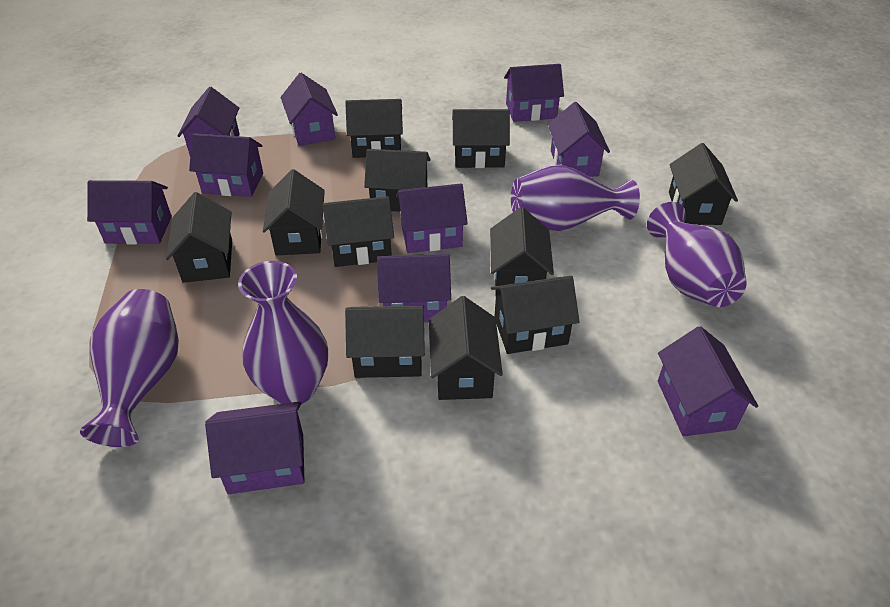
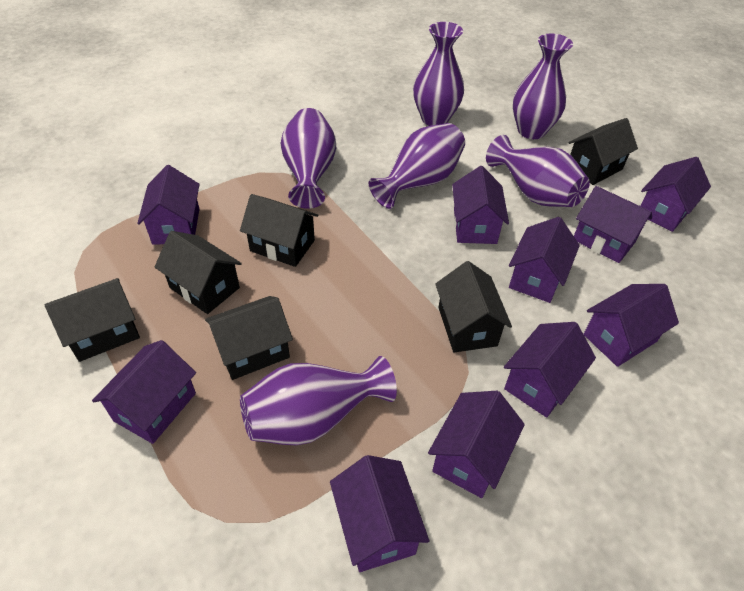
black house: [166,192,232,283] [263,169,325,255] [323,196,394,267] [345,99,403,158] [345,305,425,378] [364,149,431,212] [429,296,503,400] [452,109,510,168] [490,207,554,291] [491,276,579,354] [669,143,738,225] = 11 -> [44,278,140,362] [155,231,242,314] [205,296,293,380] [240,194,318,267] [435,261,512,352] [568,118,638,185] = 6
purple vase: [80,289,179,447] [238,261,328,404] [511,165,640,231] [647,202,747,307] = 4 -> [240,356,397,445] [281,108,336,209] [369,123,465,209] [413,22,464,126] [486,135,590,207] [513,33,573,139] = 6

